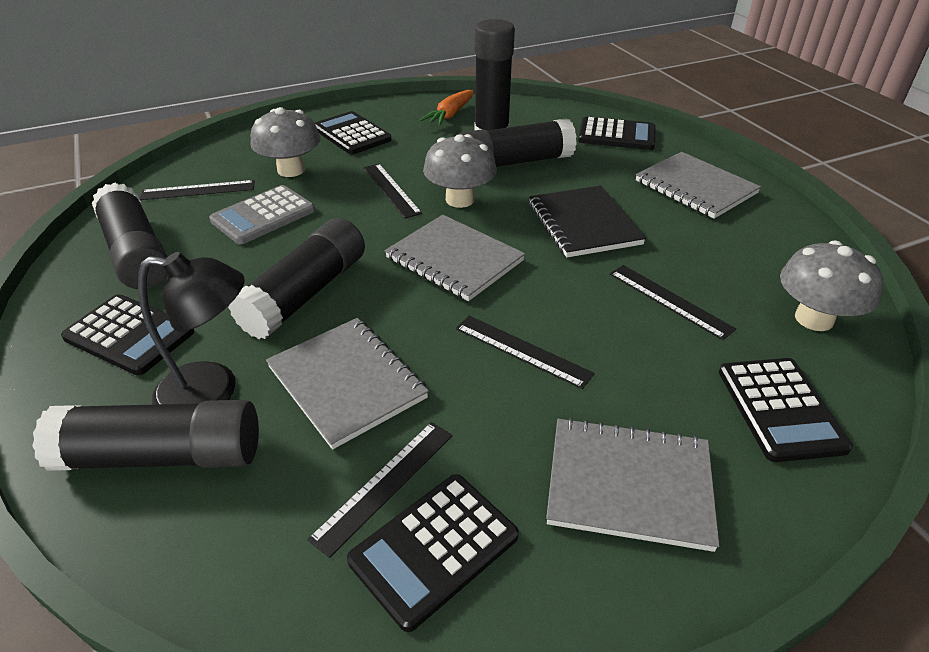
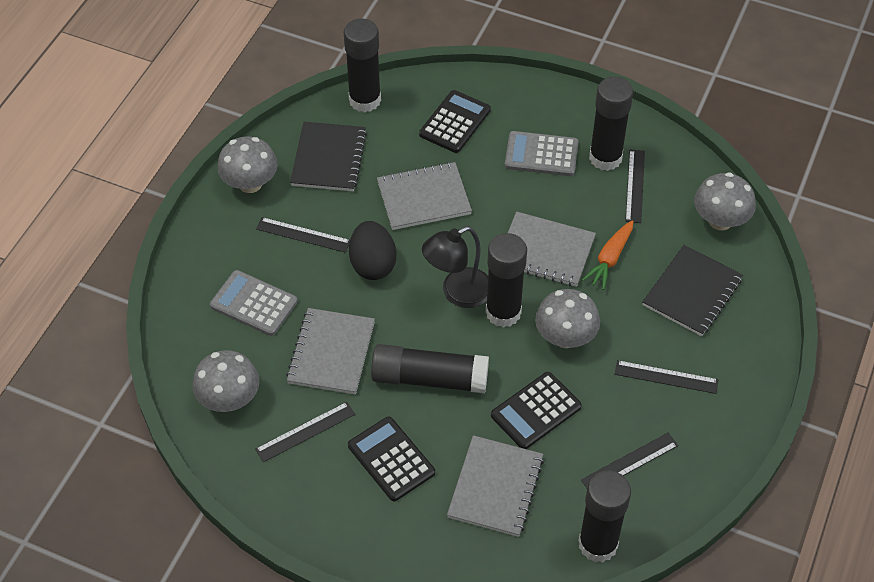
black calculator: [61,294,195,376] [315,111,391,154] [347,474,519,632] [578,117,656,150] [719,358,853,462] = 5 -> [348,417,435,501] [419,90,491,153] [491,372,582,449] = 3
black egg: none = 0 -> [349,221,396,280] = 1
black notebook: [529,186,646,257] = 1 -> [290,122,367,191] [642,245,743,336] = 2
grey calculator: [209,185,315,244] = 1 -> [210,270,298,336] [505,131,579,176] = 2
grey mushroom: [250,107,321,177] [423,134,497,208] [780,241,883,331] = 3 -> [192,350,259,412] [217,136,278,193] [535,289,600,348] [694,172,756,230] = 4

